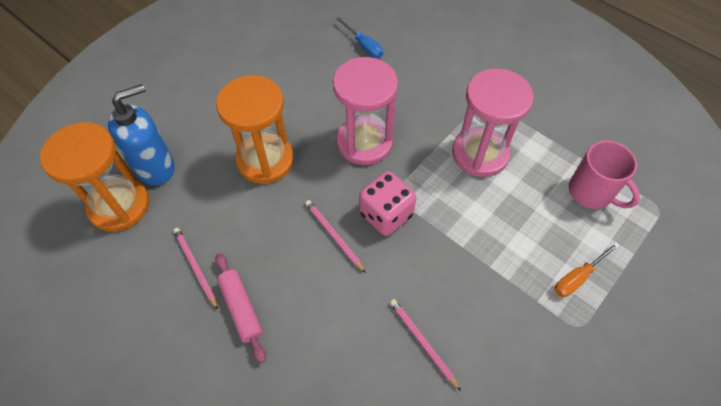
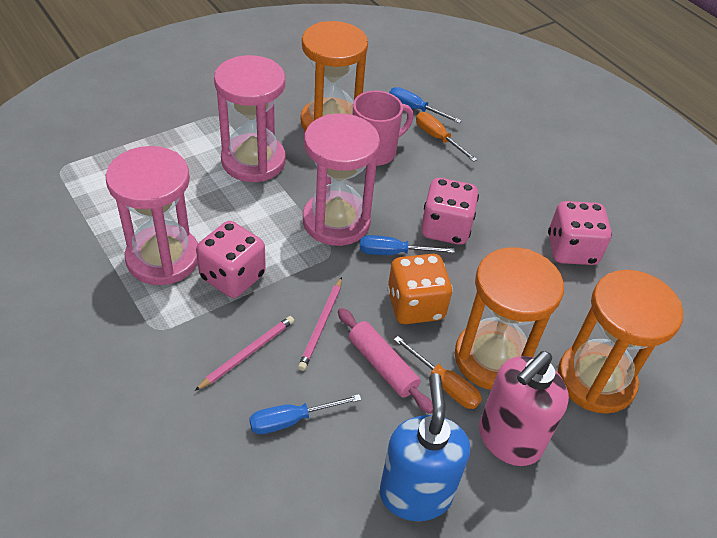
blue screwdriver: [336,17,383,58] = 1 -> [249,394,361,434] [360,235,455,255] [389,87,462,123] = 3
orange dice: none = 0 -> [387,254,453,324] = 1
orange hourglass: [40,122,149,232] [216,75,294,184] = 2 -> [301,21,368,132] [455,247,564,390] [558,270,683,414] = 3
orange screwdriver: [555,242,620,297] = 1 -> [394,336,482,409] [416,112,478,162] = 2
pink dice: [359,171,416,236] = 1 -> [196,221,266,298] [421,178,479,245] [548,201,612,265] = 3
pink hourglass: [333,57,398,165] [452,68,534,177] = 2 -> [106,146,198,285] [214,55,286,182] [303,114,380,246] = 3
pink pencil: [173,228,218,310] [305,200,366,273] [390,299,461,391] = 3 -> [195,316,294,391] [298,277,342,371] = 2
pink soap dispenser: none = 0 -> [479,351,569,466] = 1

